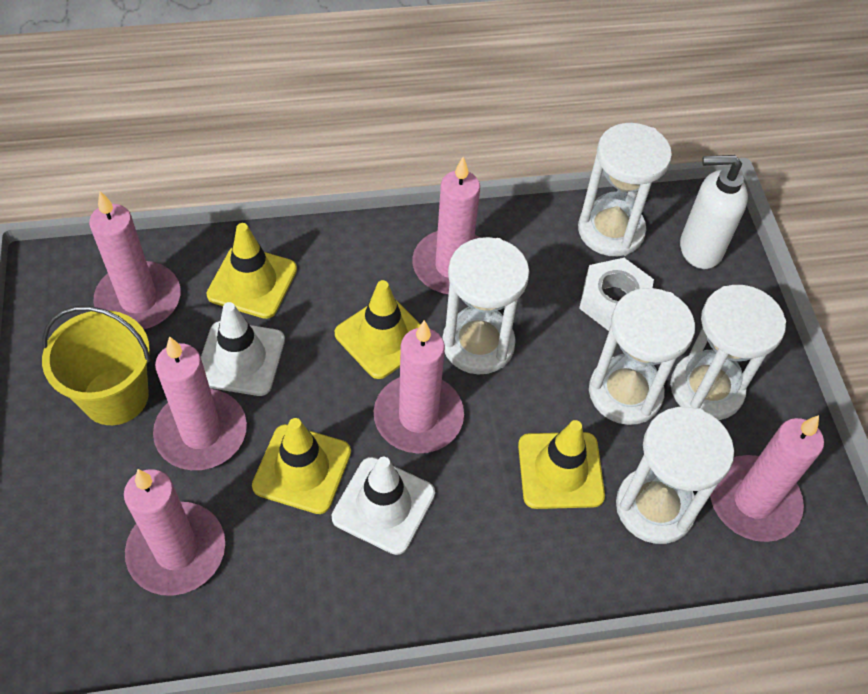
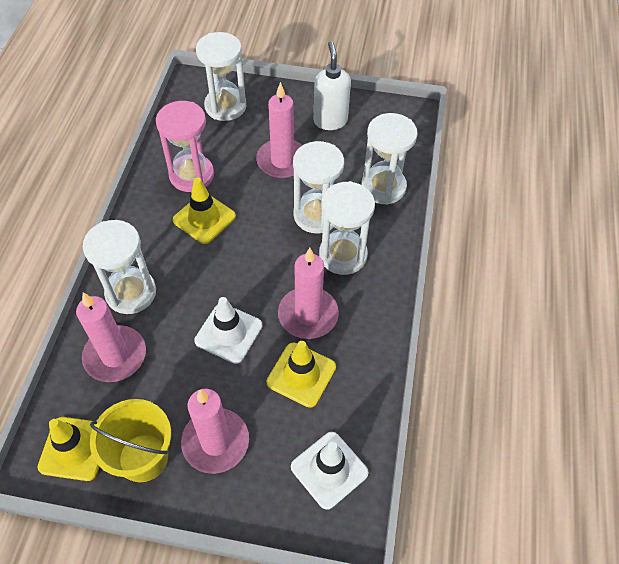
pink candle: [89,191,180,329] [124,469,225,596] [153,336,247,470] [374,320,464,454] [412,157,480,295] [710,415,824,542] = 6 -> [76,292,146,382] [181,389,249,474] [256,82,303,178] [278,248,339,339] = 4
pink hourglass: none = 0 -> [156,101,214,192] = 1
white nut: [579,258,654,331] = 1 -> none = 0
yellow traffic cone: [206,223,297,319] [252,418,351,514] [335,280,421,379] [518,420,605,509] = 4 -> [37,417,99,481] [173,178,236,244] [266,341,336,408] = 3

